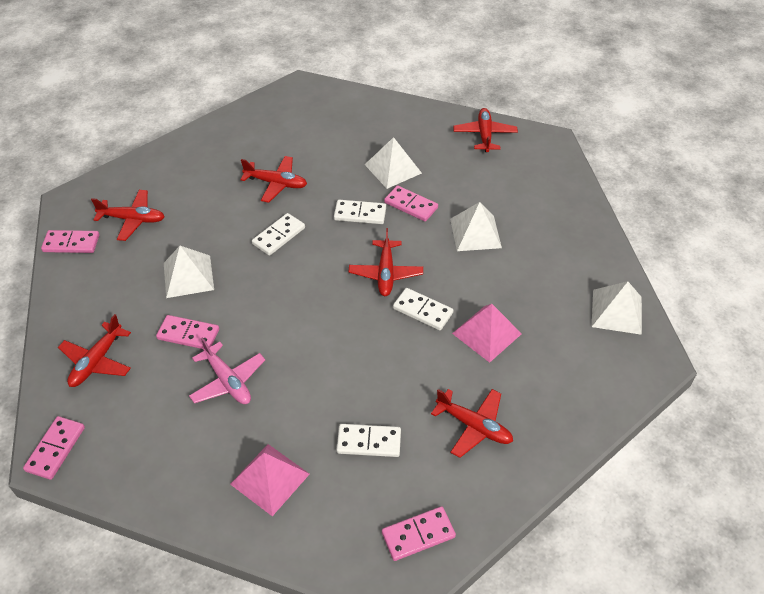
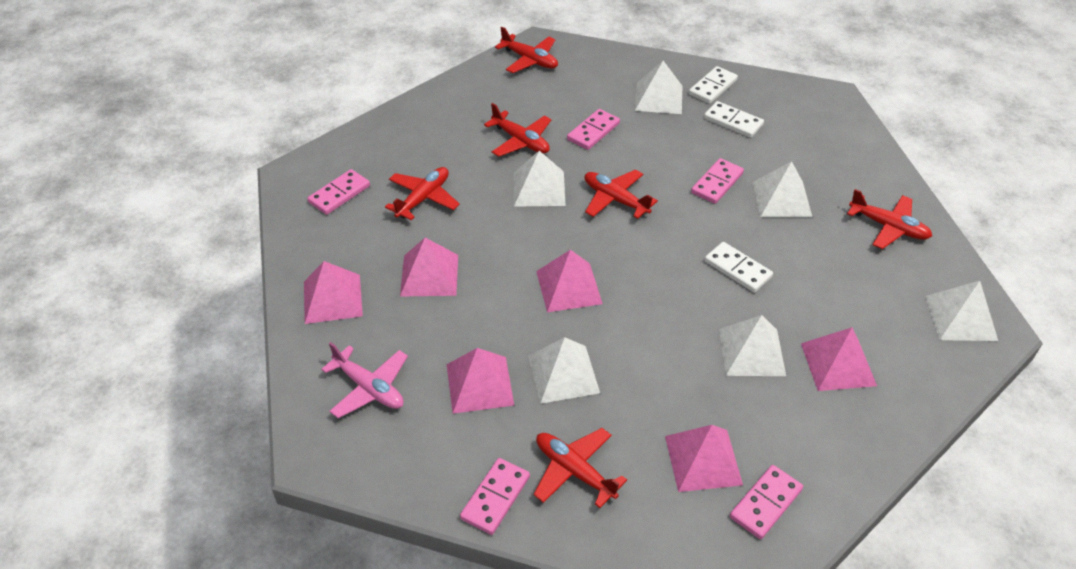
pink pyramid: [230,444,310,516] [452,304,522,363] = 2 -> [304,261,363,324] [400,238,458,297] [447,348,514,414] [536,250,603,312] [665,425,743,492] [801,327,877,391] = 6
white domino: [252,213,305,256] [334,200,386,224] [337,424,401,457] [393,288,453,330] = 4 -> [689,66,738,104] [704,101,764,138] [705,242,773,293] = 3
white pyramid: [164,246,214,298] [365,137,422,189] [450,202,502,251] [592,281,642,335] = 4 -> [514,151,566,207] [528,337,600,404] [635,61,682,114] [719,315,786,376] [753,161,812,217] [925,281,998,341] = 6

